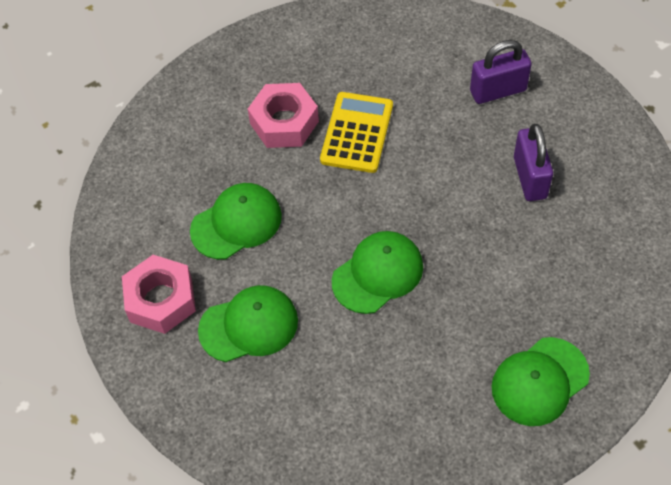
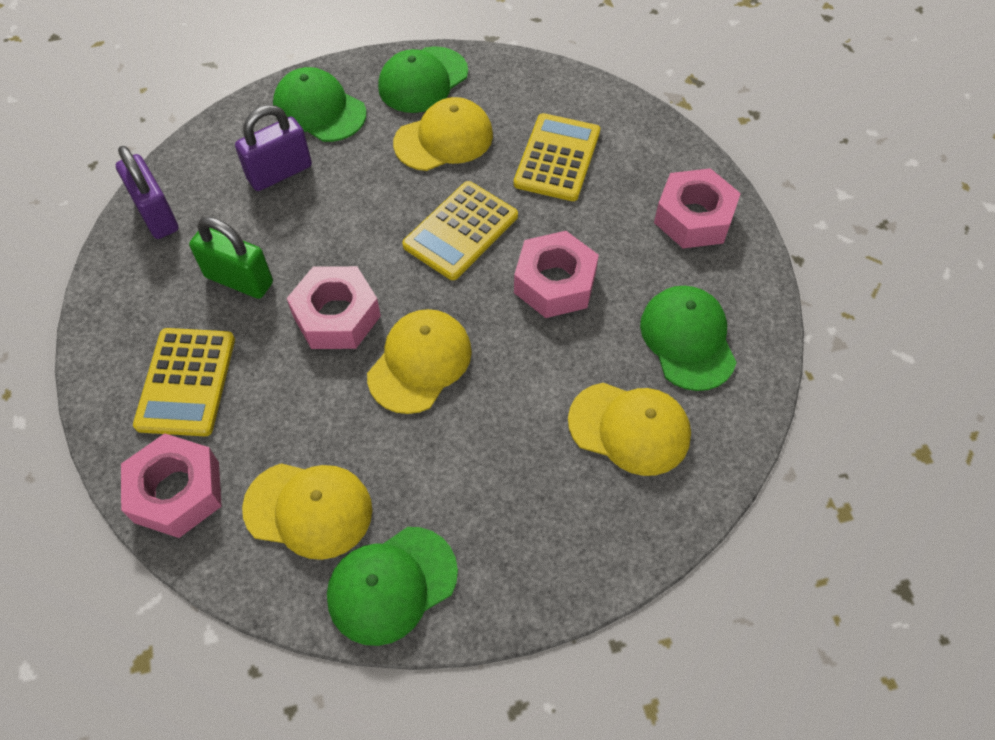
green padlock: none = 0 -> [189,217,273,299] = 1
pink nut: [122,255,196,334] [248,83,319,148] = 2 -> [121,433,222,538] [286,266,381,349] [514,231,599,318] [654,168,741,248] = 4
yellow calculator: [320,92,393,173] = 1 -> [133,328,235,436] [402,181,518,280] [514,113,600,201] = 3
yellow cap: none = 0 -> [242,463,372,560] [367,309,472,414] [393,97,493,171] [568,383,691,476] = 4

